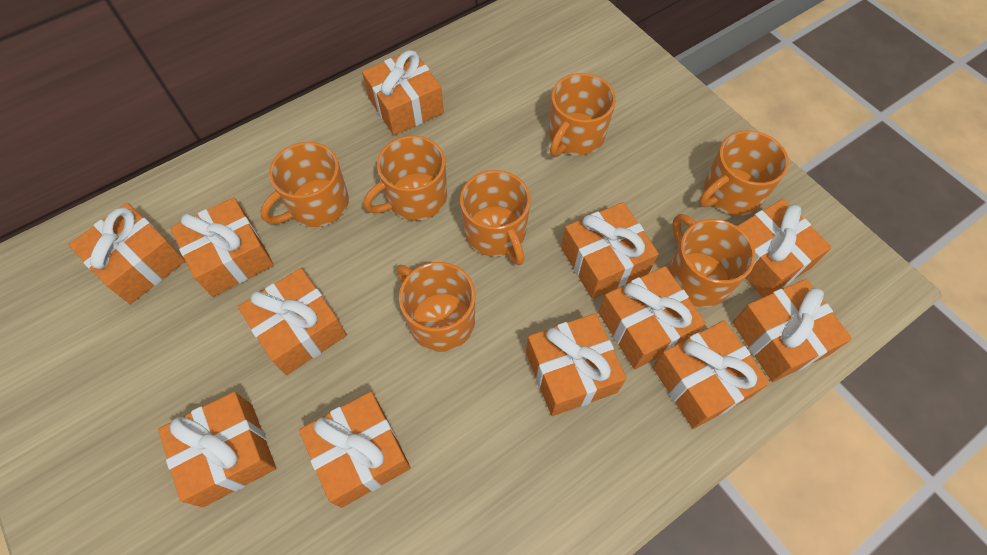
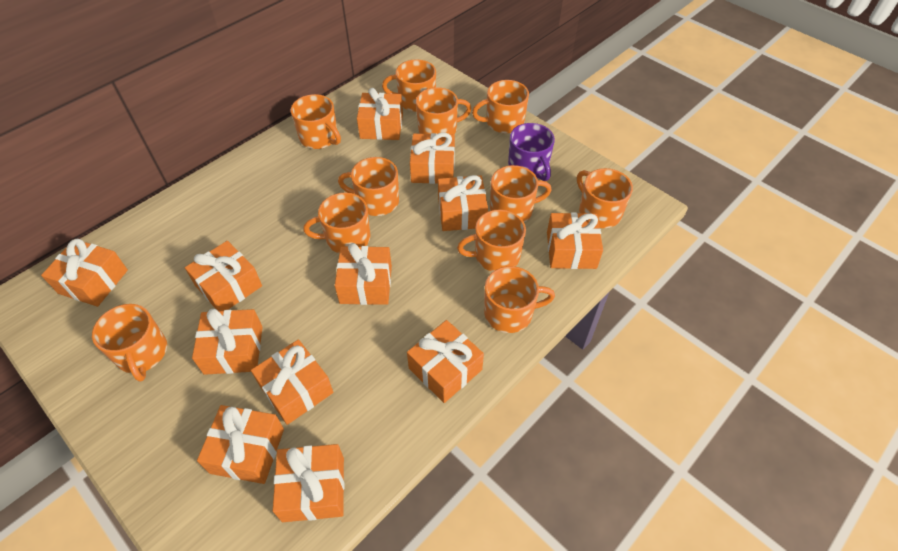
orange mug: [260,142,349,227] [363,136,447,221] [396,262,475,352] [460,170,531,265] [549,73,616,157] [668,214,756,307] [699,131,789,215] = 7 -> [92,304,167,382] [291,94,341,149] [303,192,370,253] [338,157,399,216] [382,59,436,112] [416,87,472,135] [457,209,526,272] [472,80,529,134] [484,266,555,333] [490,165,552,222] [577,168,633,228] = 11
purple mug: none = 0 -> [508,123,555,181] = 1

